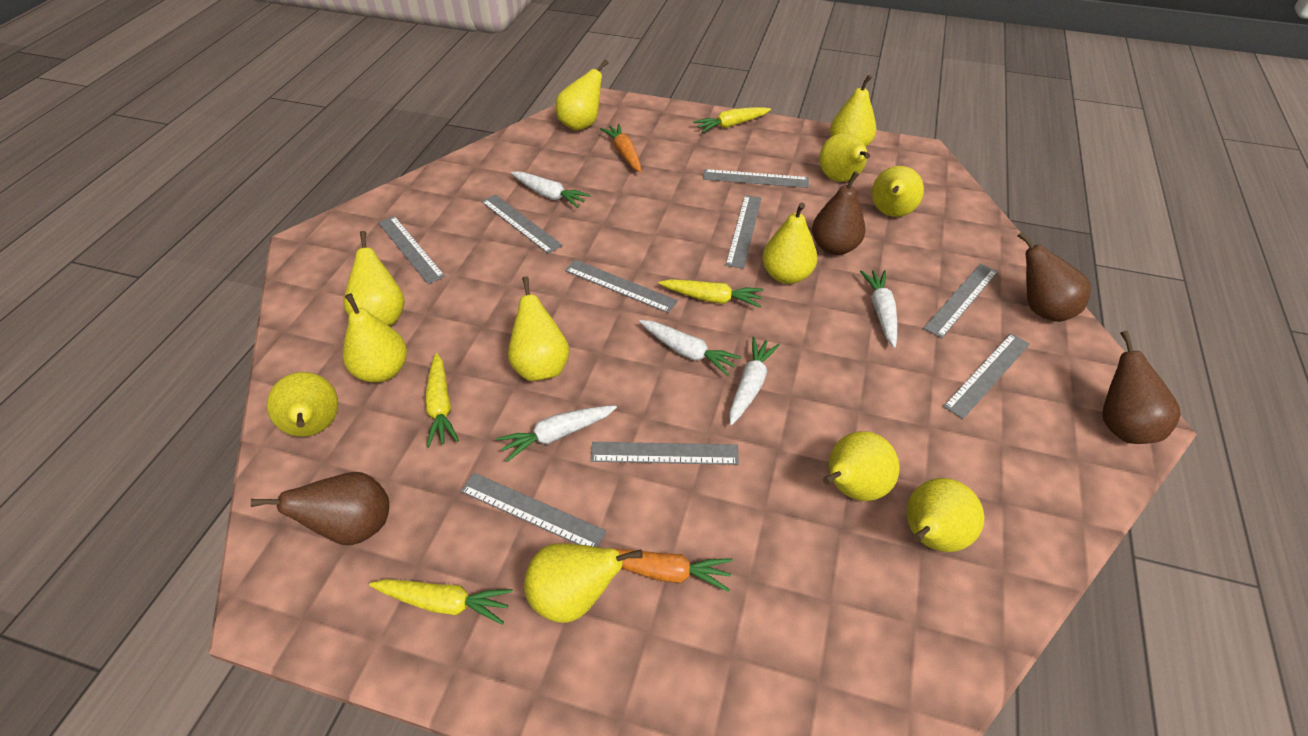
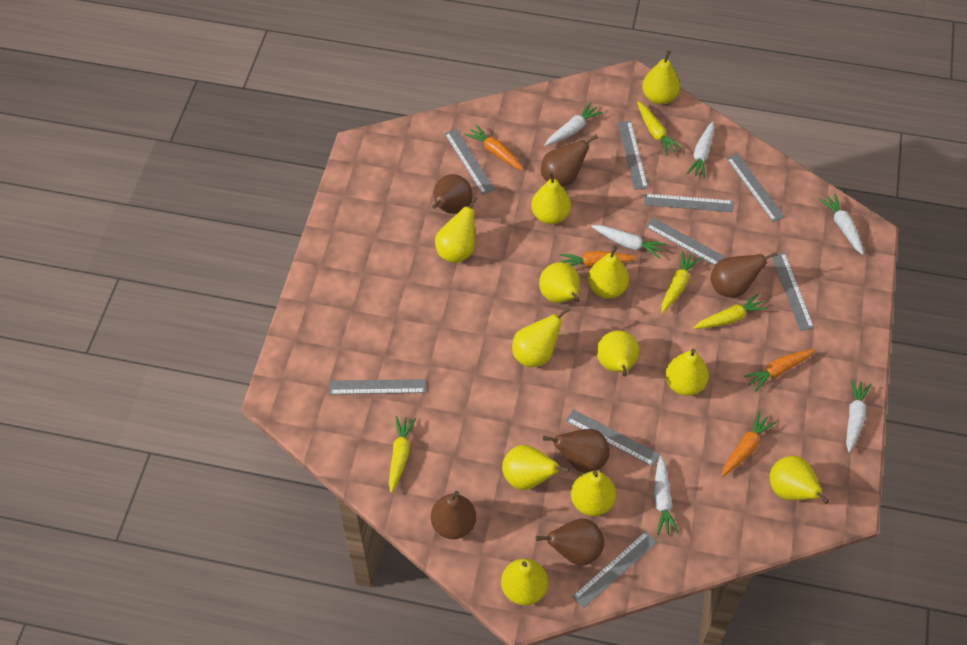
brown pear: [251,472,389,545] [812,171,866,255] [1018,232,1091,322] [1102,330,1181,444] = 4 -> [431,491,476,539] [432,174,472,214] [536,519,604,566] [541,135,598,187] [543,429,610,473] [711,252,778,297] = 6
orange carrot: [600,124,641,172] [615,549,733,592] = 2 -> [464,124,523,170] [559,251,637,267] [721,411,776,477] [744,349,816,392] = 4
white carrot: [496,405,617,462] [511,171,591,208] [639,320,741,376] [729,337,780,425] [860,270,897,348] = 5 -> [545,102,603,146] [591,225,666,259] [654,456,679,535] [686,121,714,179] [819,193,864,255] [846,379,871,452] = 6

